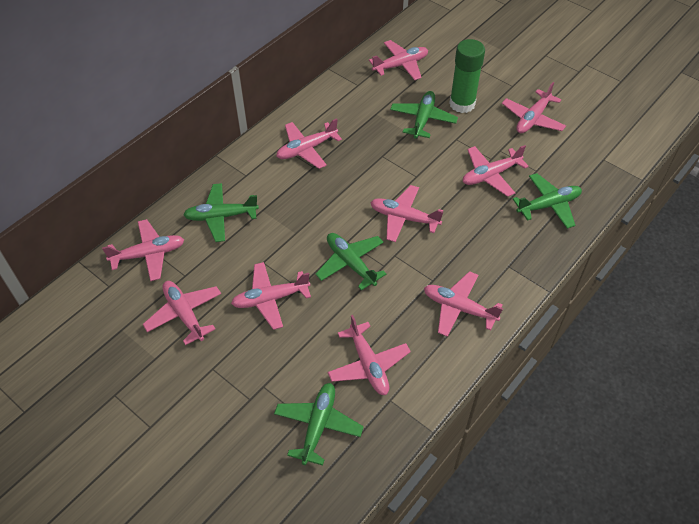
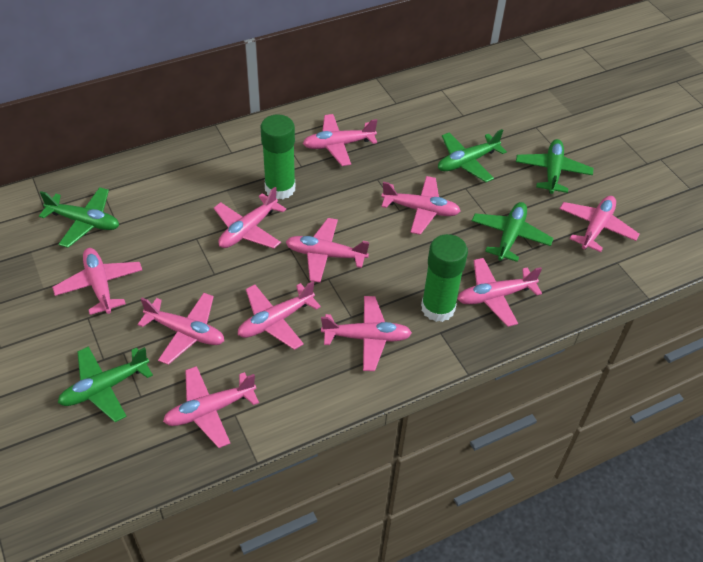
green glue stick: [449,39,485,113] = 1 -> [261,114,295,199] [421,234,468,322] = 2
pink plane: [102,219,184,281] [143,281,221,345] [231,262,311,330] [276,118,342,169] [328,315,411,395] [369,40,428,80] [370,185,444,242] [424,271,503,337] [463,145,529,197] [502,82,566,133] = 10 -> [52,248,142,315] [138,293,224,365] [163,366,259,448] [214,187,286,249] [238,281,321,350] [286,218,370,283] [303,114,377,166] [321,296,412,371] [381,176,460,235] [458,258,542,327] [559,196,639,252] = 11

